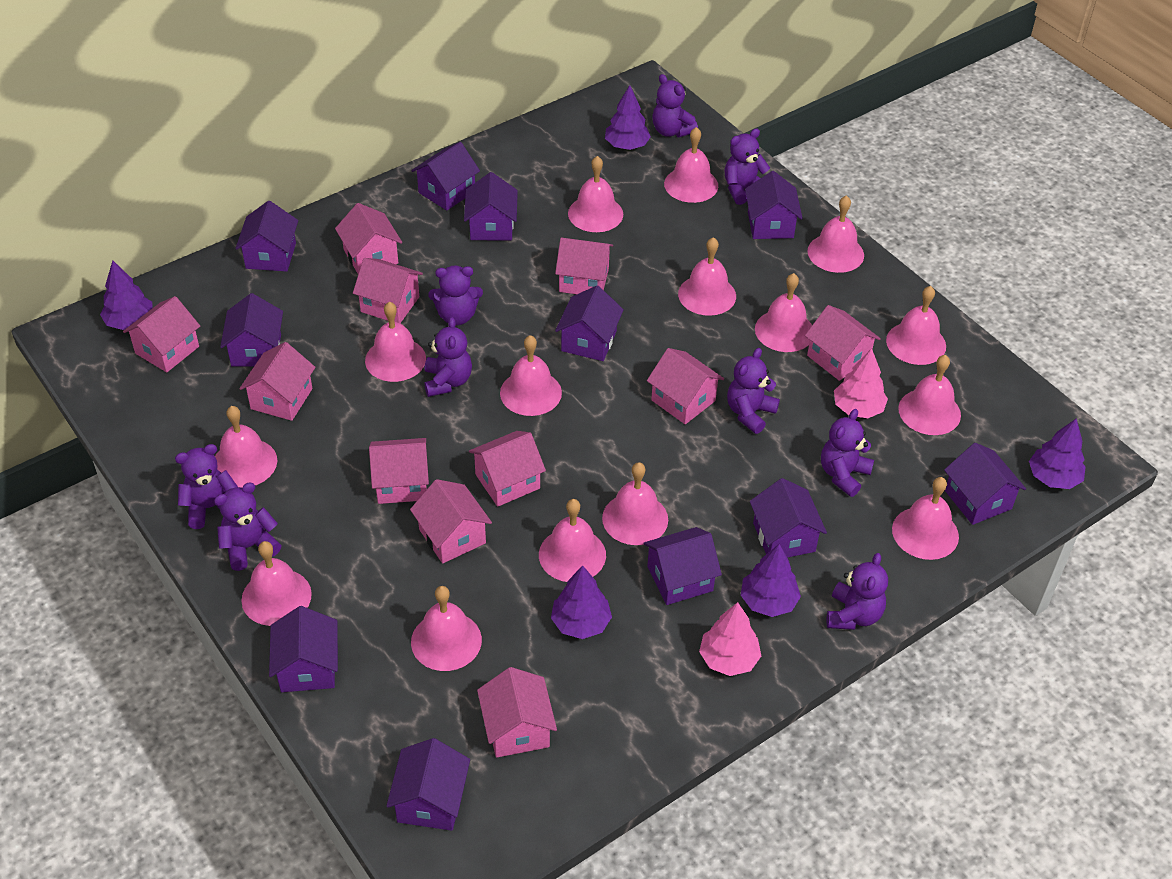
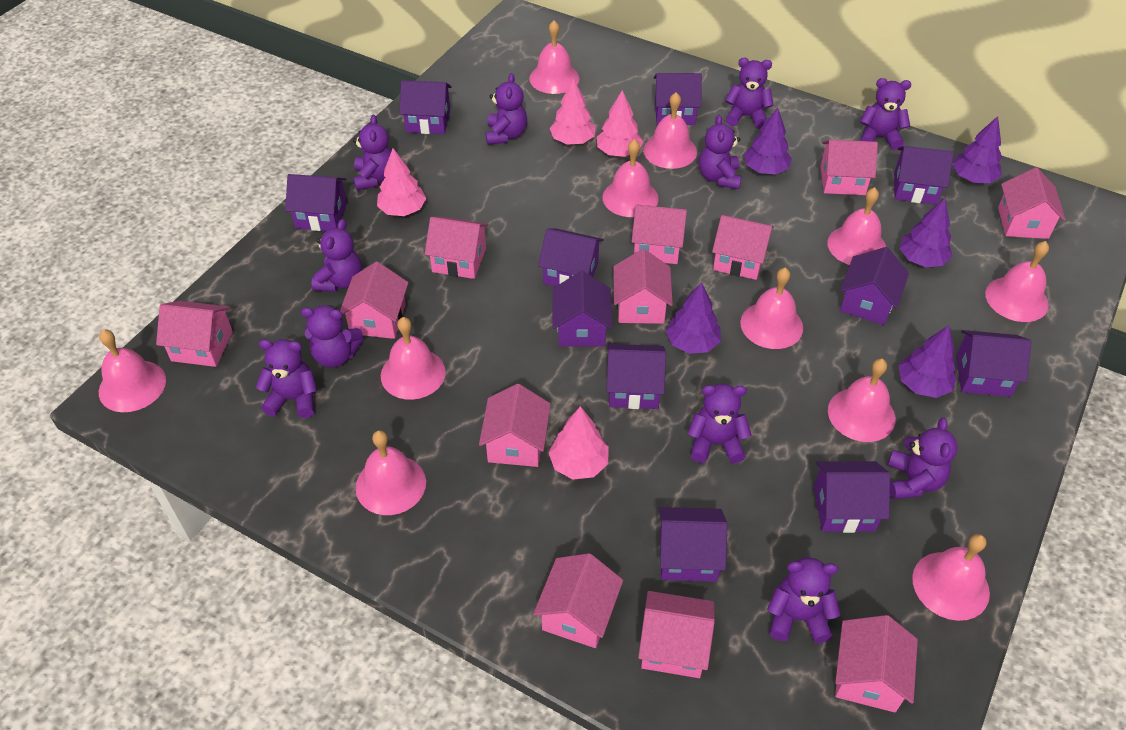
pink bell: [215,406,277,488] [241,541,312,626] [365,302,426,382] [411,586,482,671] [500,335,562,416] [539,499,606,582] [568,156,623,232] [602,462,668,545] [664,127,718,203] [678,237,736,316] [755,273,812,352] [807,195,864,273] [886,286,946,365] [892,477,959,560] [898,355,961,435] = 15 -> [99,329,166,412] [355,430,426,515] [381,317,446,400] [529,20,579,94] [603,139,658,217] [643,92,697,169] [740,267,803,349] [827,187,886,265] [828,359,896,442] [912,534,990,621] [985,241,1049,322] = 11
pink house: [123,296,200,372] [239,342,315,421] [335,203,402,274] [353,258,423,323] [369,438,429,504] [410,479,492,563] [469,431,546,507] [477,667,557,758] [555,238,613,294] [647,348,724,424] [805,305,881,381] = 11 -> [156,301,233,367] [340,262,408,339] [425,217,489,279] [479,384,551,467] [533,553,623,648] [613,249,673,324] [632,205,687,264] [638,591,715,678] [712,215,774,280] [820,140,878,195] [835,615,918,713] [998,167,1066,239] = 12
pink tree: [699,602,761,676] [834,348,888,418] = 2 -> [377,148,426,216] [549,406,609,480] [550,78,596,144] [597,90,643,157] = 4
purple teddy bear: [175,444,238,529] [214,482,282,571] [424,317,472,397] [428,266,483,326] [653,74,698,137] [724,128,770,205] [727,348,780,434] [821,409,874,497] [827,553,888,630] = 9 -> [256,339,317,418] [301,305,364,368] [311,219,362,292] [353,115,392,190] [485,73,527,145] [687,384,752,464] [699,115,742,189] [725,58,774,129] [767,558,841,643] [860,78,911,150] [887,418,958,499] = 11

